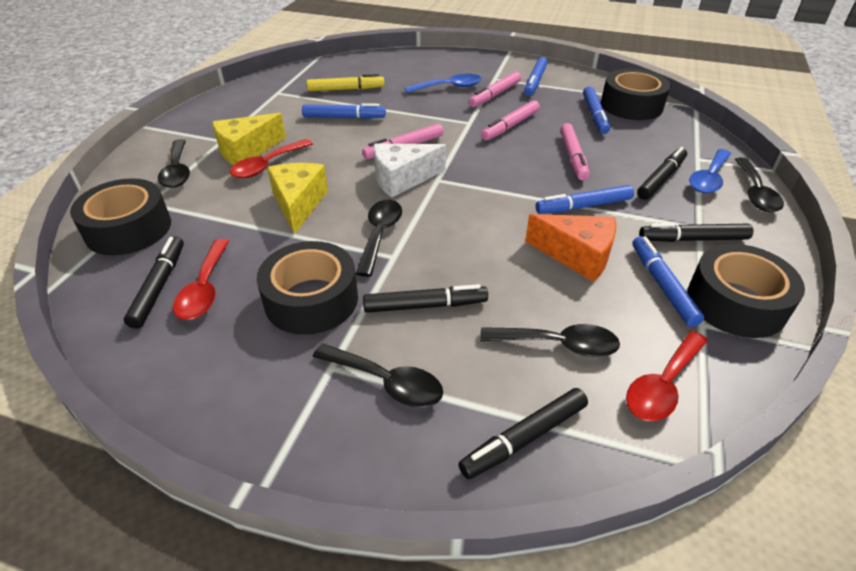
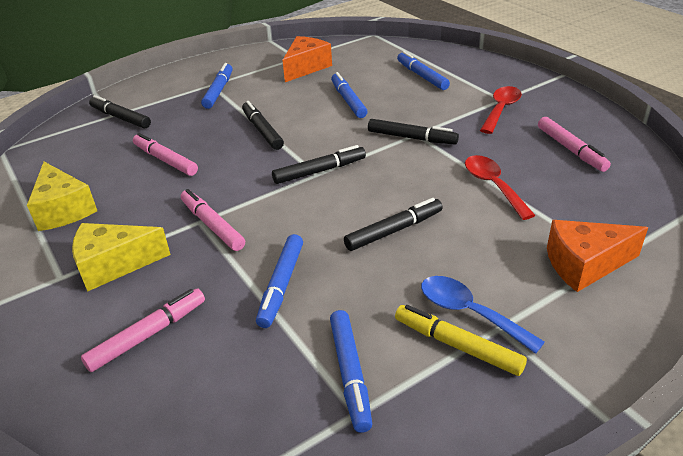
black spoon: [158,139,190,188] [313,343,443,408] [356,200,402,277] [480,324,620,357] [735,157,784,212] = 5 -> none = 0
black tape: [70,178,171,255] [257,241,358,335] [601,69,671,120] [687,244,805,338] = 4 -> none = 0
blue spoon: [405,74,482,93] [689,149,731,193] = 2 -> [421,276,545,354] = 1
orange cheese: [525,214,616,282] = 1 -> [283,36,332,82] [547,220,648,292] = 2
red spoon: [173,239,229,320] [230,139,313,178] [626,331,708,421] = 3 -> [465,155,535,220] [480,86,522,134] = 2
white cheese: [374,144,446,198] = 1 -> none = 0

